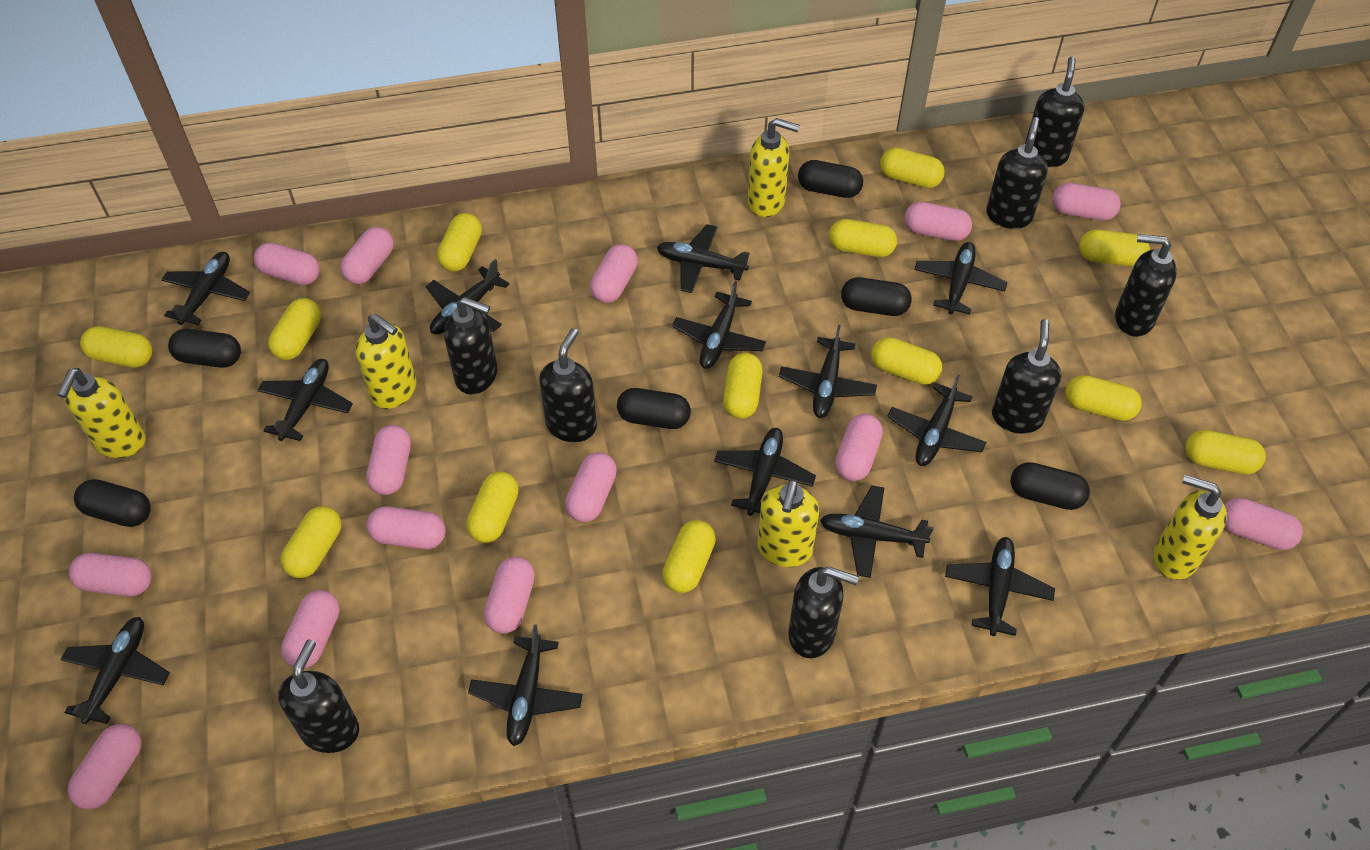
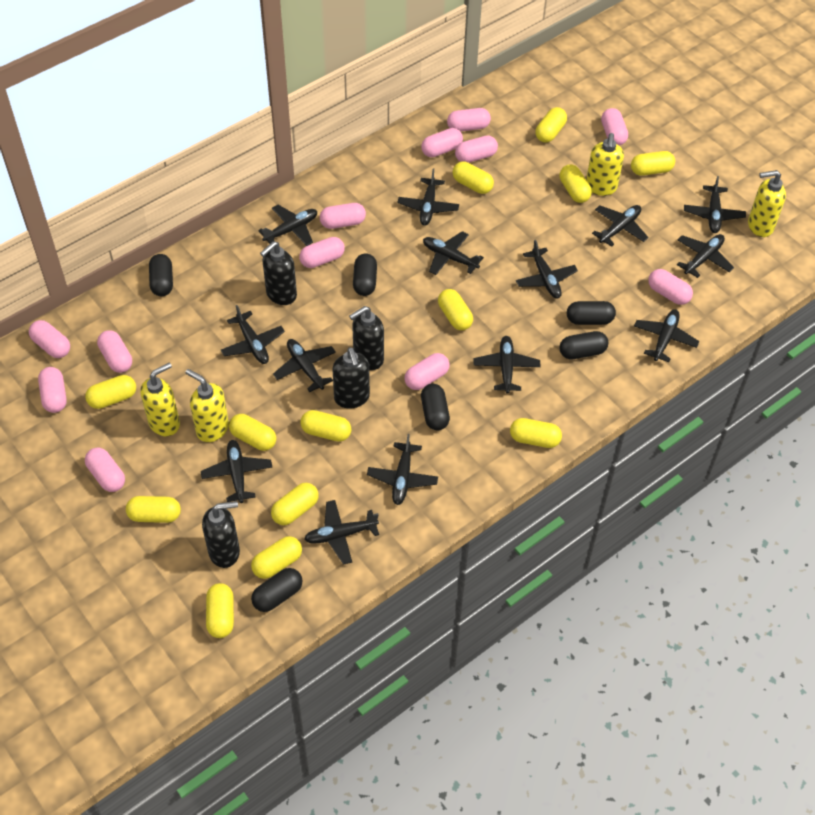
black plane: [60,617,170,724] [161,252,250,325] [257,359,353,441] [426,259,509,335] [468,624,583,746] [657,224,750,293] [672,281,766,369] [714,428,816,516] [779,325,877,418] [820,485,934,578] [887,374,986,466] [914,242,1007,314] [945,537,1055,636] = 13 -> [201,440,272,503] [221,305,285,364] [258,205,317,246] [273,339,336,392] [304,500,379,565] [367,434,438,505] [398,169,459,226] [423,231,484,275] [473,336,540,394] [516,240,578,299] [592,205,649,247] [634,309,699,362] [677,234,734,278] [684,176,746,233] = 14
black soap dispenser: [278,640,359,753] [444,297,497,395] [539,328,597,442] [788,567,859,658] [986,117,1048,229] [992,319,1061,434] [1025,56,1084,167] [1115,234,1177,337] = 8 -> [202,501,240,568] [260,241,297,305] [332,347,370,408] [349,306,384,370] = 4
pink capsule: [67,724,141,809] [69,553,151,596] [254,243,320,285] [281,590,340,669] [340,227,394,284] [366,425,411,495] [366,506,446,549] [484,557,535,634] [565,452,617,522] [590,244,638,303] [835,414,883,481] [904,202,972,241] [1052,183,1121,221] [1224,498,1303,550] = 14 -> [29,320,70,358] [38,367,67,413] [85,448,125,492] [97,330,132,373] [299,237,345,268] [320,203,366,229] [404,353,450,390] [421,128,463,157] [447,108,491,132] [455,135,498,163] [601,108,628,146] [648,269,693,305] = 12
yellow soap dispenser: [58,368,145,458] [356,314,416,409] [748,118,800,217] [757,479,819,567] [1154,475,1227,580] = 5 -> [140,363,180,436] [185,369,229,442] [586,133,624,196] [748,170,786,237] = 4

